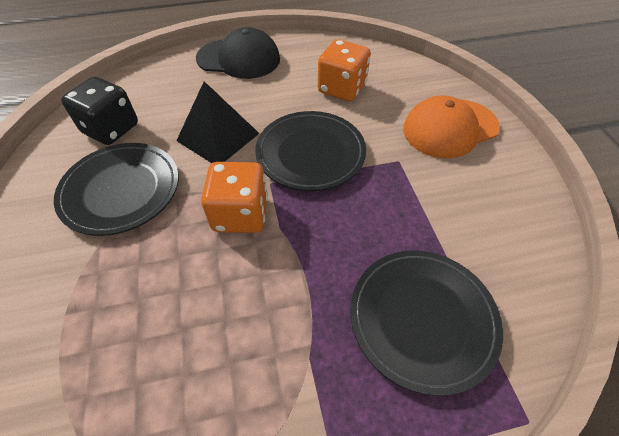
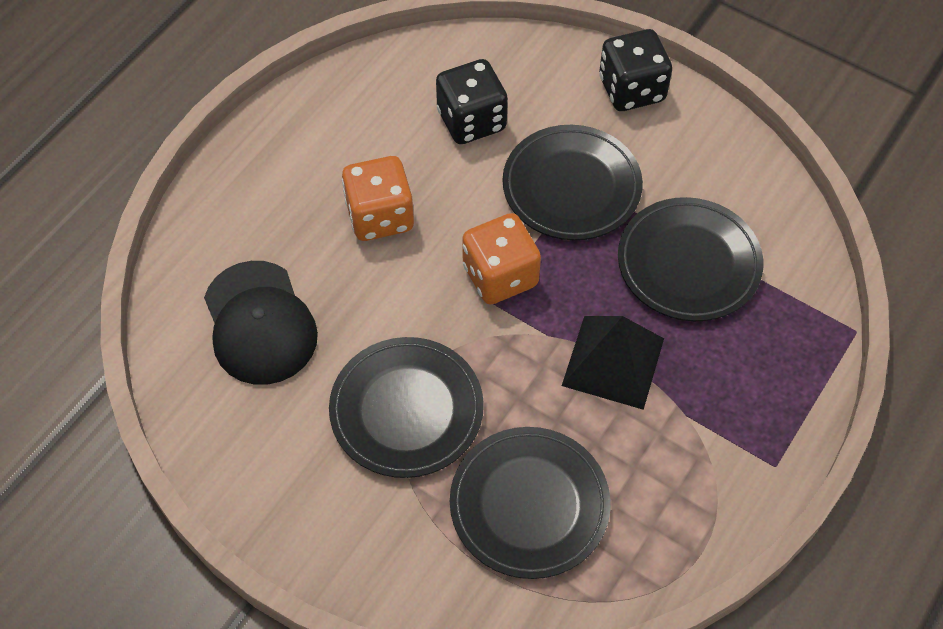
black dice: [61,77,138,145] = 1 -> [436,59,508,144] [599,29,672,111] = 2
black plate: [54,143,179,236] [255,111,366,191] [350,250,503,396] = 3 -> [329,337,484,478] [450,427,610,579] [502,125,643,240] [618,197,763,321] = 4
orange cap: [403,96,500,159] = 1 -> none = 0

